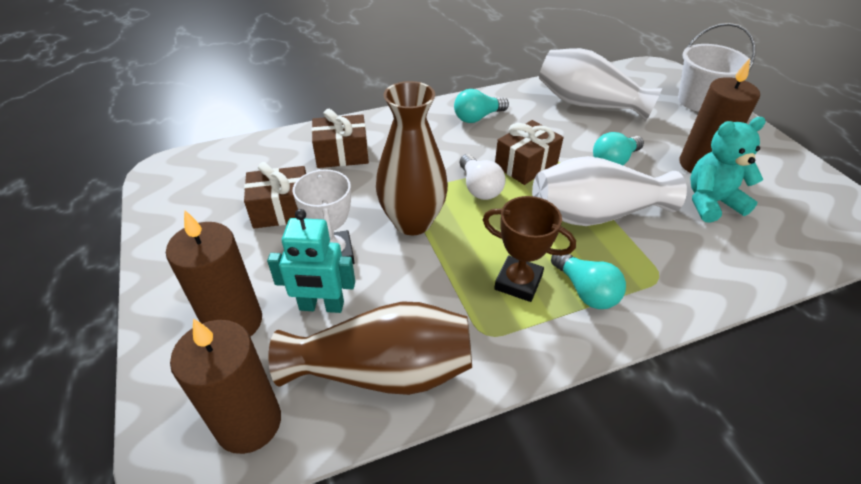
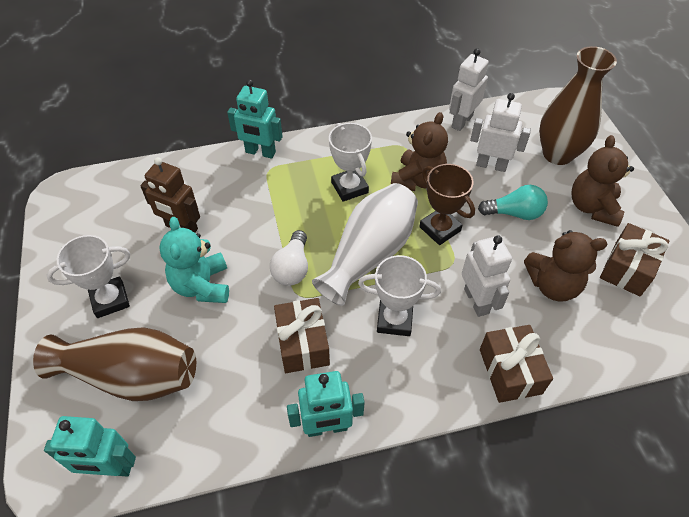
brown candle: [166,210,262,337] [170,318,281,454] [679,58,760,173] = 3 -> none = 0
brown robot: none = 0 -> [140,157,200,232] = 1
brown teddy bear: none = 0 -> [391,112,448,191] [524,230,608,302] [571,135,634,227] = 3
turquoise light bulb: [454,89,509,123] [551,254,626,309] [593,132,644,165] = 3 -> [478,185,548,220] = 1
turquoise robot: [267,209,355,313] = 1 -> [44,416,136,477] [227,79,283,159] [287,371,365,437] = 3
white bucket: [678,23,756,112] = 1 -> none = 0
white robot: none = 0 -> [449,48,489,131] [462,235,512,317] [470,93,531,172] = 3
white trophy: [292,169,355,264] = 1 -> [46,235,130,318] [329,123,372,202] [358,255,441,336] = 3
white vase: [532,156,687,226] [539,48,662,121] = 2 -> [312,183,418,306] = 1

